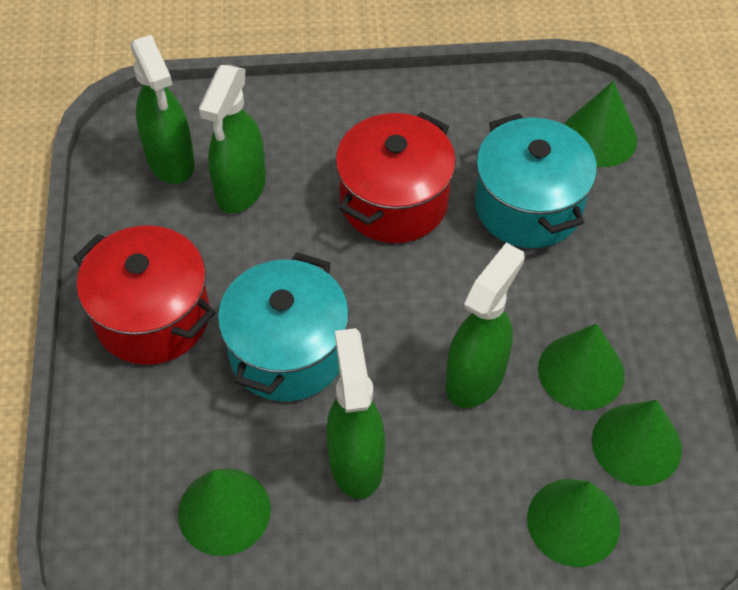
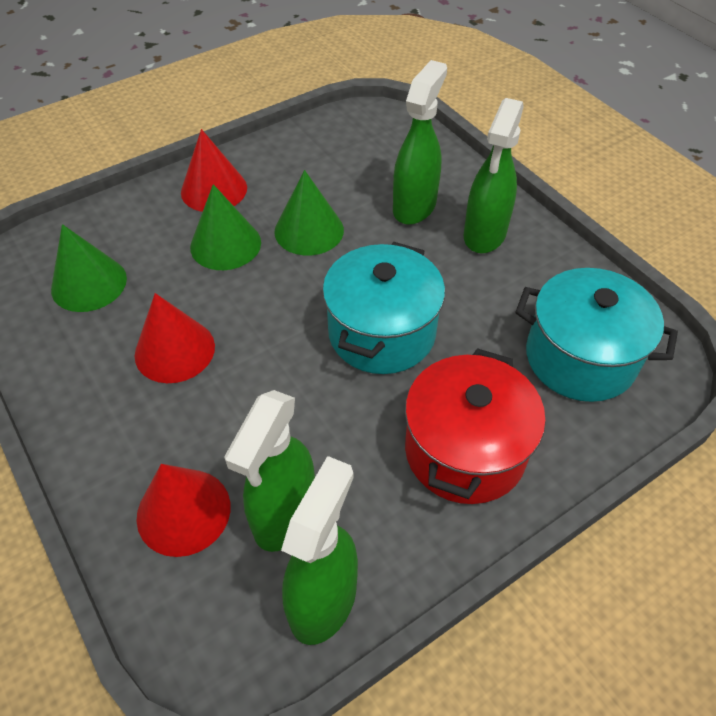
green cone: [178,469,271,556] [527,479,621,567] [538,323,625,410] [564,81,637,167] [592,400,682,486] = 5 -> [51,224,127,312] [190,184,261,270] [274,170,344,255] = 3
red cone: none = 0 -> [134,293,215,383] [136,464,230,557] [181,129,247,212] = 3
red pot: [73,225,216,365] [335,112,456,243] = 2 -> [405,348,546,504] = 1

